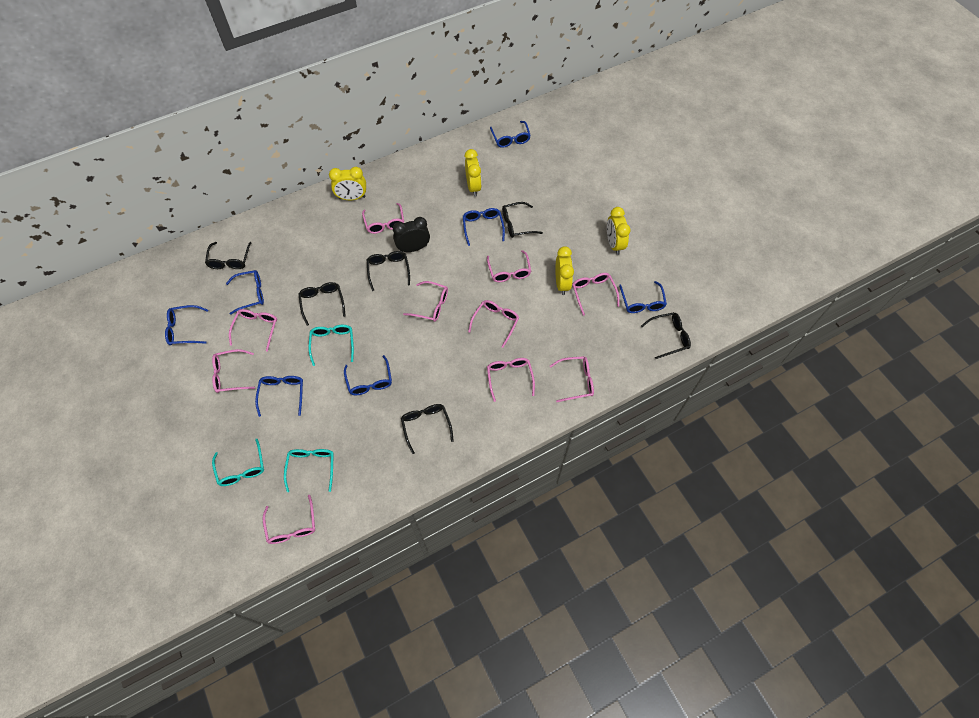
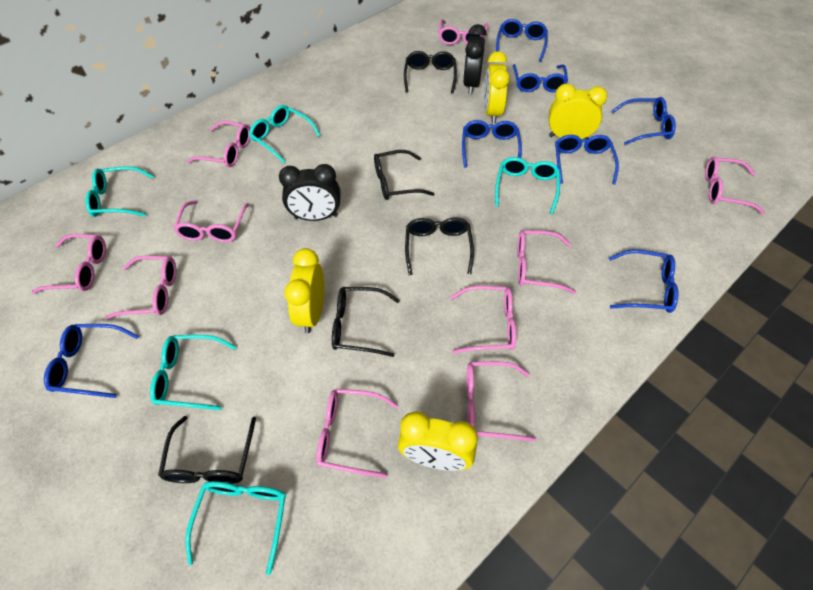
black clock: [393,217,430,252] = 1 -> [279,164,340,221] [463,24,486,94] = 2
black glasses: [205,242,252,269] [298,282,346,326] [367,251,410,291] [401,404,454,454] [502,202,543,238] [641,312,691,359] = 6 -> [158,416,256,484] [332,287,400,357] [374,150,434,200] [404,51,457,94] [405,217,474,275] = 5
turquoise glasses: [212,438,264,486] [284,449,334,492] [309,325,354,366] = 3 -> [85,166,154,217] [150,335,236,410] [185,481,286,575] [249,105,321,163] [495,157,560,214] = 5

